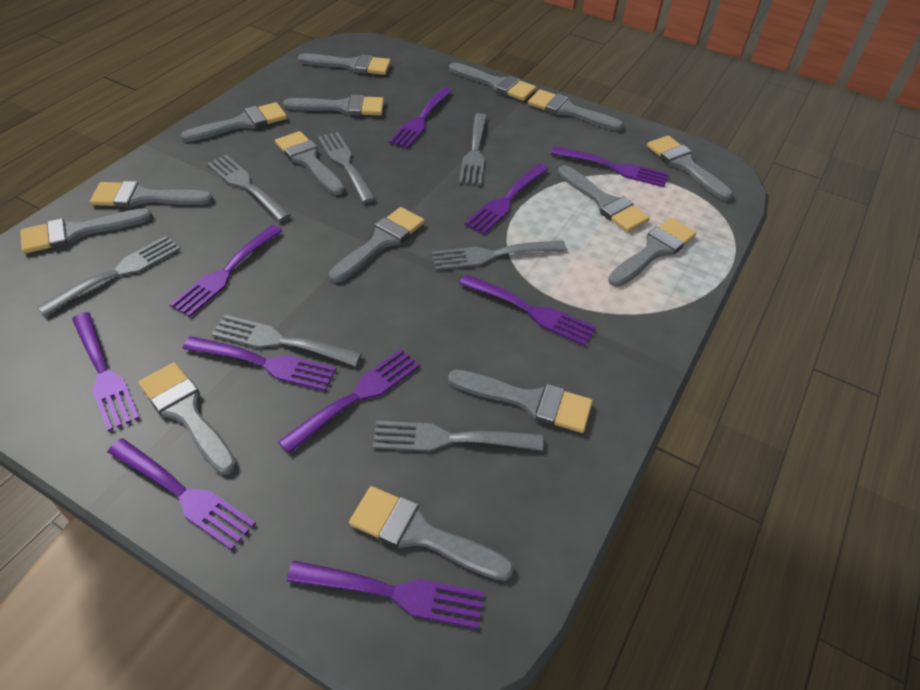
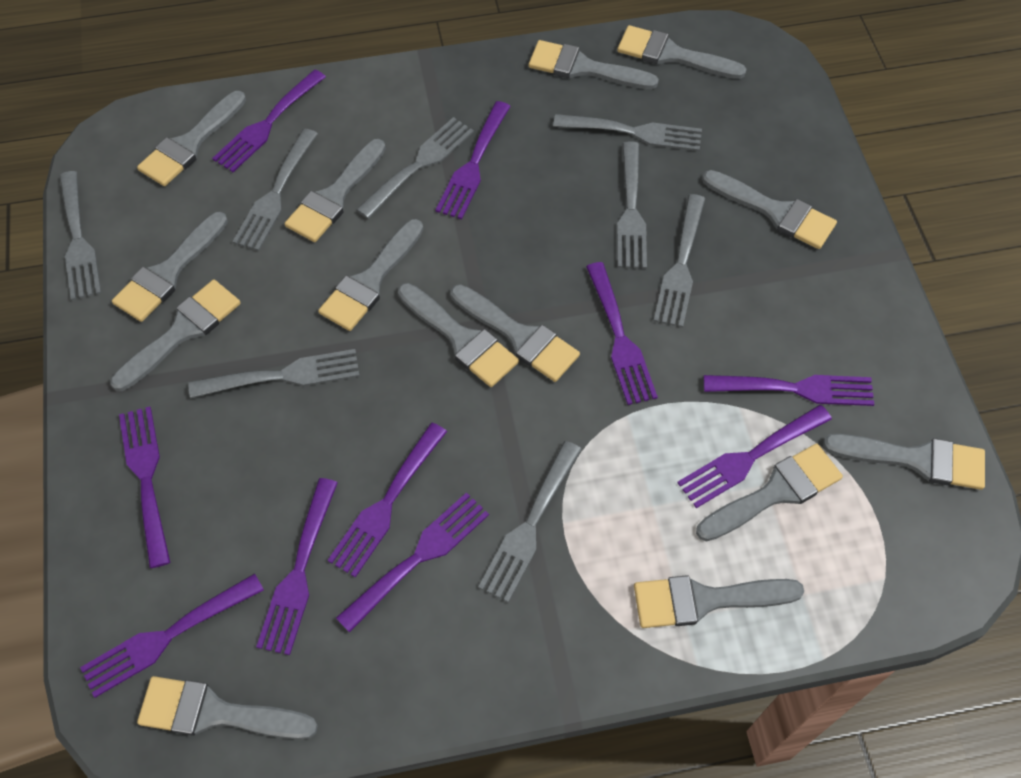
grey brush: [20,208,152,254] [90,181,213,208] [138,362,237,475] [181,102,287,142] [275,131,345,195] [283,95,384,116] [298,54,391,75] [329,207,425,283] [349,486,514,581] [448,370,593,433] [449,62,536,101] [528,89,624,131] [558,165,650,232] [608,218,696,287] [647,136,733,201] = 15 -> [110,279,241,391] [112,212,228,322] [137,91,246,186] [137,676,318,739] [285,139,386,242] [318,219,423,331] [398,283,519,387] [451,284,580,382] [529,40,659,89] [617,25,747,79] [634,575,804,628] [696,443,843,541] [702,170,837,249] [823,434,985,490] = 14
grey fork: [37,236,180,316] [207,155,291,221] [212,315,362,366] [318,132,376,203] [373,421,543,452] [432,240,567,270] [459,113,487,185] = 7 -> [60,171,101,300] [189,349,359,398] [232,129,318,251] [356,117,474,219] [478,441,582,602] [553,114,702,151] [617,141,647,269] [654,194,705,328] = 8

